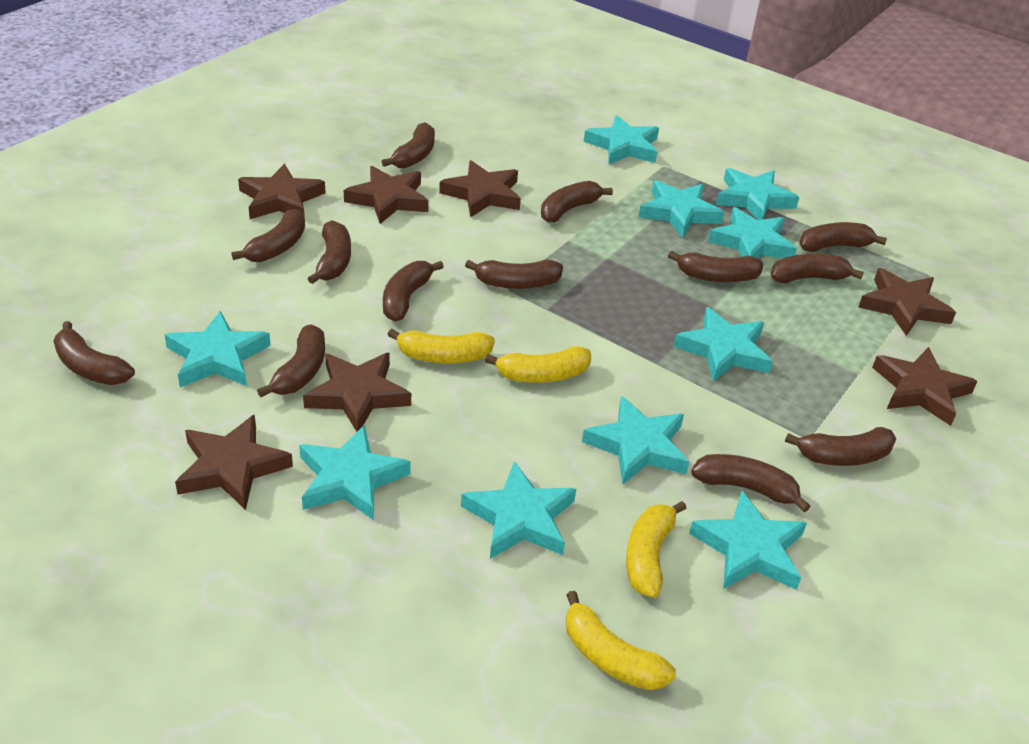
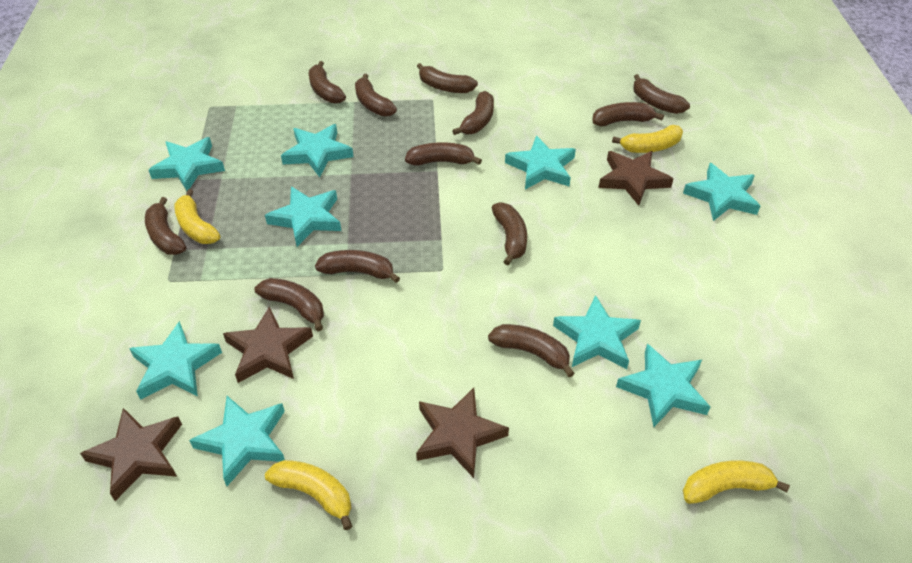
brown banana: [54,321,135,385] [231,209,305,262] [257,324,325,397] [308,220,351,284] [381,122,435,168] [383,261,444,321] [465,259,563,289] [541,181,613,222] [668,251,763,282] [691,454,811,512] [770,254,864,283] [785,427,896,466] [799,222,887,252] = 13 -> [145,197,186,255] [254,278,324,331] [309,61,346,104] [315,250,400,283] [355,74,397,117] [405,142,482,166] [417,63,478,93] [452,91,494,135] [488,324,575,377] [492,202,527,265] [592,102,664,126] [633,74,690,114] = 12
brown star: [175,415,293,510] [238,164,325,219] [303,353,411,432] [344,166,429,224] [439,160,521,218] [859,268,956,336] [872,347,978,426] = 7 -> [80,408,182,501] [223,306,313,383] [416,388,509,478] [598,151,673,206] = 4
turquoise star: [165,311,271,387] [299,425,411,520] [461,461,576,559] [582,396,689,484] [584,115,659,164] [638,180,725,238] [673,307,773,382] [689,491,807,590] [708,207,797,258] [716,168,799,220] = 10 -> [129,321,222,400] [149,137,225,191] [189,396,285,486] [265,186,341,247] [281,124,354,177] [505,135,576,190] [553,295,641,369] [616,344,710,427] [683,163,760,221] = 9

